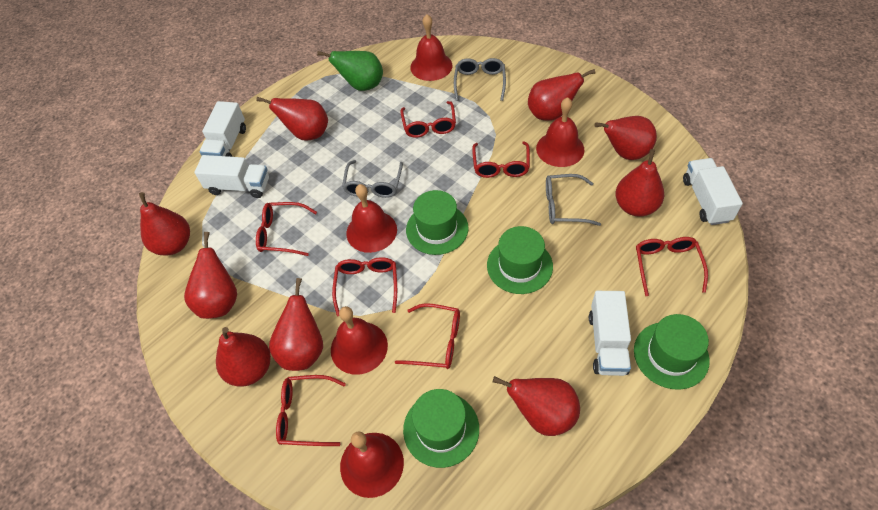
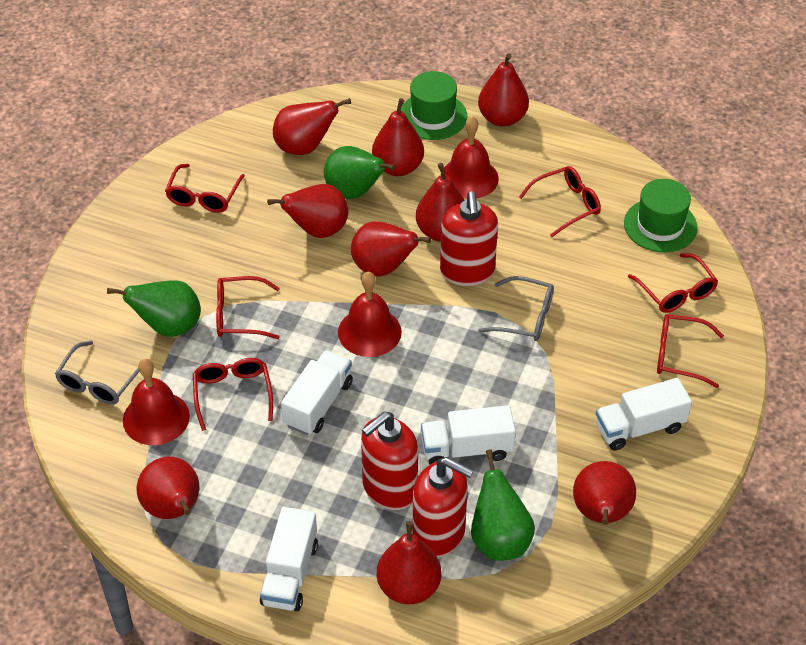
green hat: [403,389,479,468] [406,190,469,255] [487,226,553,294] [634,314,710,390] = 4 -> [401,71,467,140] [624,179,698,252] = 2
green pear: [317,51,383,91] = 1 -> [107,280,201,337] [324,146,396,199] [471,449,535,561] = 3
grey glasses: [342,160,403,198] [454,58,506,101] [546,174,601,226] = 3 -> [55,341,140,405] [478,276,554,341] = 2
red bell: [331,306,388,375] [340,432,404,498] [346,184,397,253] [410,14,453,81] [536,97,584,167] = 5 -> [123,359,190,445] [338,272,402,357] [444,116,499,199] = 3
red glasses: [256,202,317,256] [276,375,346,446] [332,257,397,316] [395,303,460,369] [400,101,456,138] [472,141,530,178] [636,237,708,296] = 7 -> [165,164,245,213] [193,358,273,431] [216,276,280,339] [519,166,601,237] [628,253,718,313] [657,314,724,388] = 6
red soap dispenser: none = 0 -> [361,412,418,510] [412,457,474,558] [440,191,498,286] = 3

